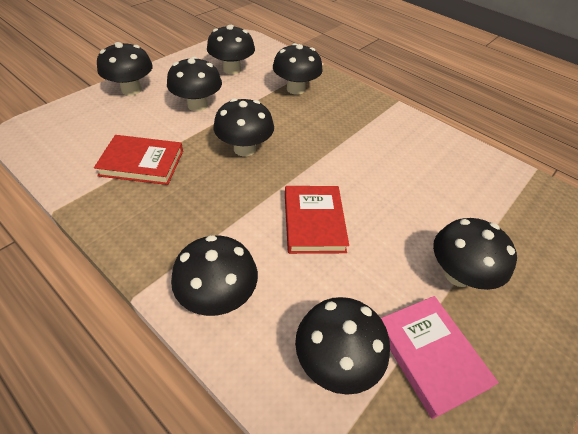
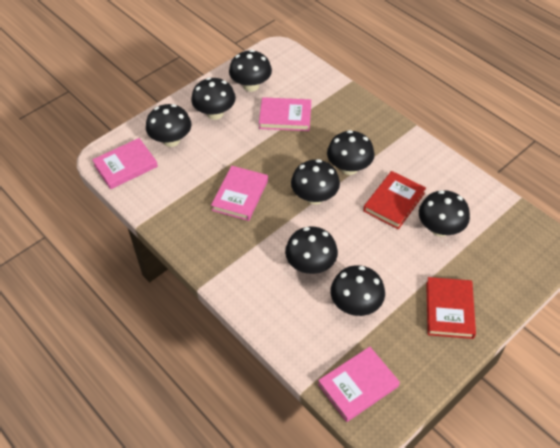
pink book: [381,296,499,419] = 1 -> [92,138,158,189] [211,166,268,221] [259,97,311,131] [318,347,400,422] = 4

